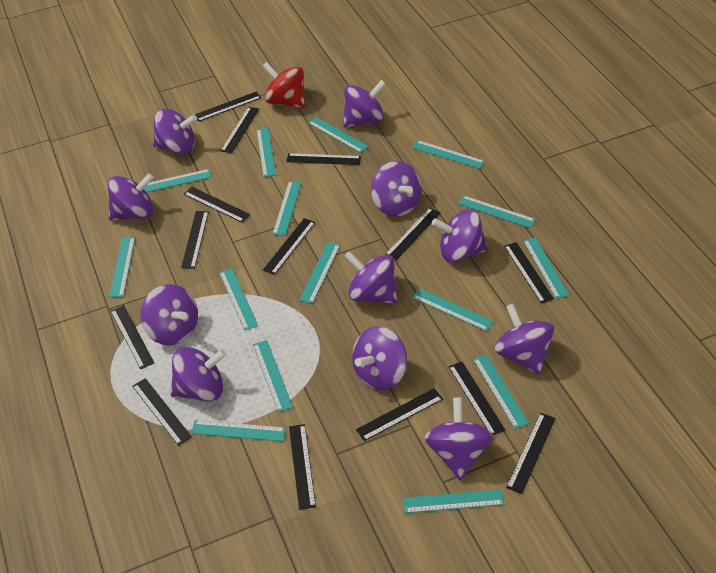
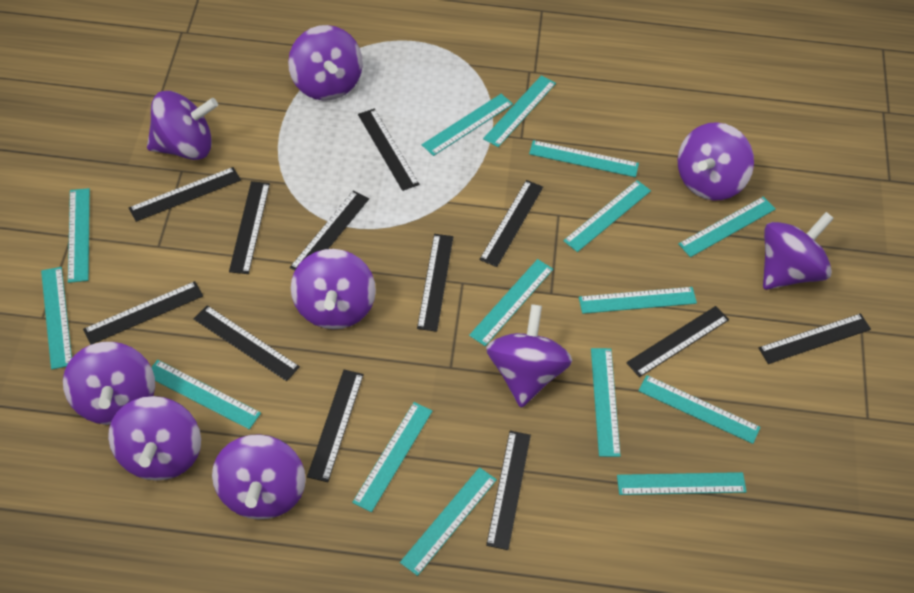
black ruler: [111,305,154,369] [132,378,192,446] [181,211,209,269] [184,187,250,223] [194,92,261,122] [221,107,259,153] [263,218,315,275] [286,153,361,165] [289,424,316,510] [356,388,443,441] [385,208,441,260] [449,362,505,435] [504,242,554,304] [506,413,556,494] = 14 -> [83,281,203,344] [129,167,241,222] [194,305,300,381] [229,181,270,274] [290,190,369,271] [307,370,364,482] [358,109,420,191] [417,234,453,332] [479,180,543,267] [486,431,531,550] [626,306,729,377] [759,313,871,364] = 12
purple spinning top: [108,173,154,221] [140,284,198,345] [153,109,197,155] [171,347,227,402] [343,80,386,128] [344,251,398,304] [352,326,407,390] [371,161,421,217] [424,398,493,480] [432,209,488,262] [494,304,554,375] = 11 -> [63,342,155,425] [108,396,201,480] [147,91,218,160] [212,434,306,519] [288,25,363,101] [291,249,376,329] [486,304,572,407] [678,122,754,201] [763,212,834,290] = 9
red spinning top: [263,62,305,108] = 1 -> none = 0

